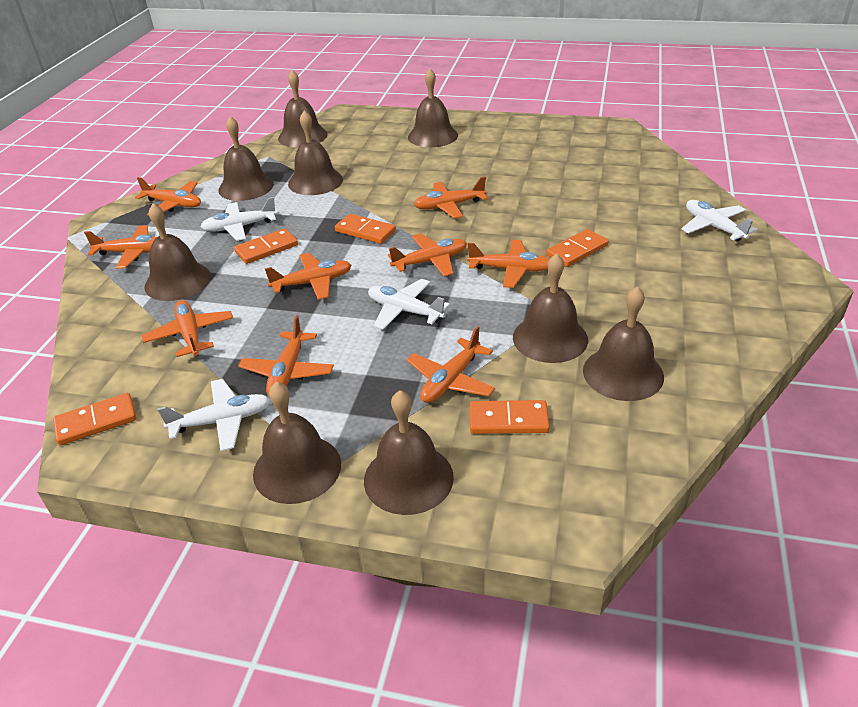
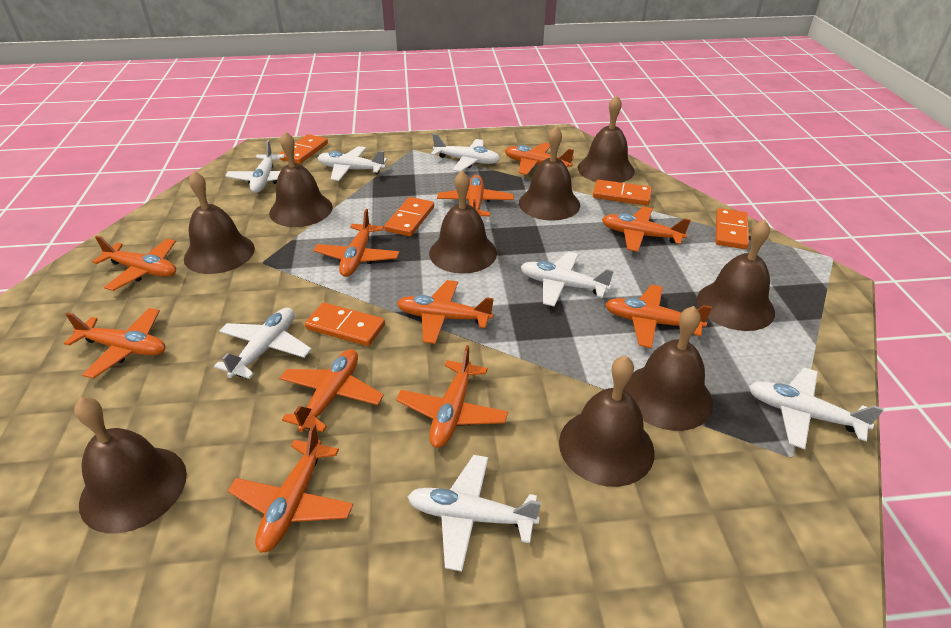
orange plane: [84,225,157,269] [135,177,201,216] [142,300,233,357] [238,315,334,395] [265,253,352,300] [388,233,467,277] [407,326,495,403] [414,177,488,218] [467,240,549,288] = 9 -> [64,308,165,378] [92,236,176,291] [228,424,353,553] [279,349,384,432] [313,209,399,277] [396,345,508,448] [397,280,494,344] [437,175,514,216] [505,142,574,175] [602,206,691,252] [605,285,712,348] = 11
white plane: [158,379,271,451] [200,197,277,241] [368,279,450,330] [682,200,757,241] = 4 -> [214,308,312,379] [225,140,285,193] [318,146,388,181] [407,455,541,572] [431,133,500,172] [521,252,614,307] [749,367,884,449] = 7

